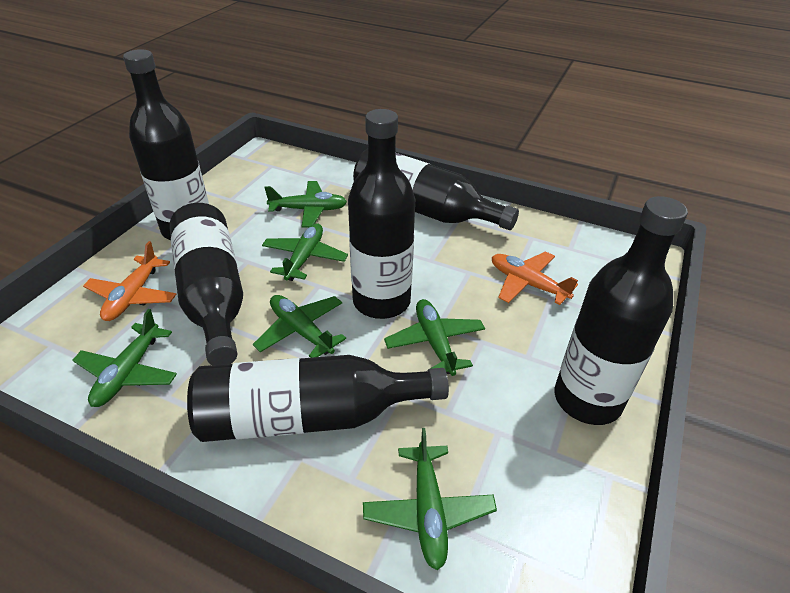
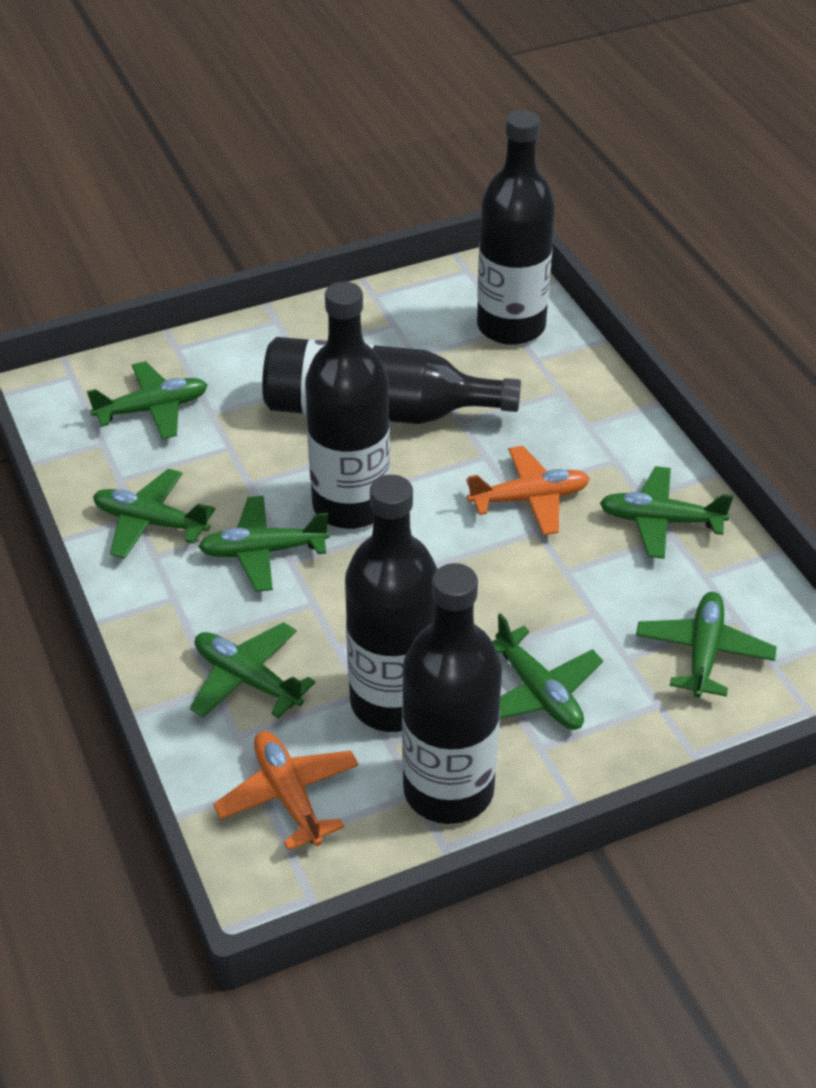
black bottle: [123,49,209,240] [169,203,243,365] [187,355,449,442] [348,109,415,319] [353,148,519,230] [555,196,688,425] = 6 -> [262,337,521,424] [305,282,390,529] [345,475,438,732] [402,563,502,824] [477,110,555,345] = 5
green plane: [72,309,177,407] [253,295,346,358] [262,223,348,281] [264,181,347,227] [363,428,497,570] [384,299,485,376] = 6 -> [87,361,208,439] [93,469,215,559] [190,622,316,718] [198,496,330,592] [492,613,603,730] [600,466,733,559] [636,592,777,698] = 7

